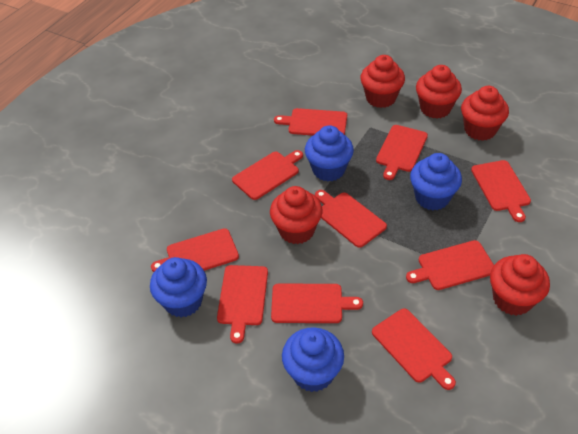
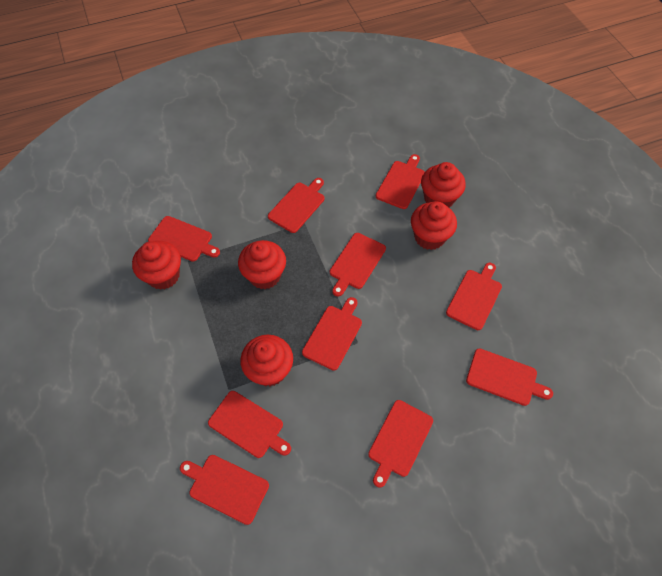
blue cupcake: [150,257,207,317] [282,327,344,392] [305,125,354,181] [410,153,462,210] = 4 -> none = 0

